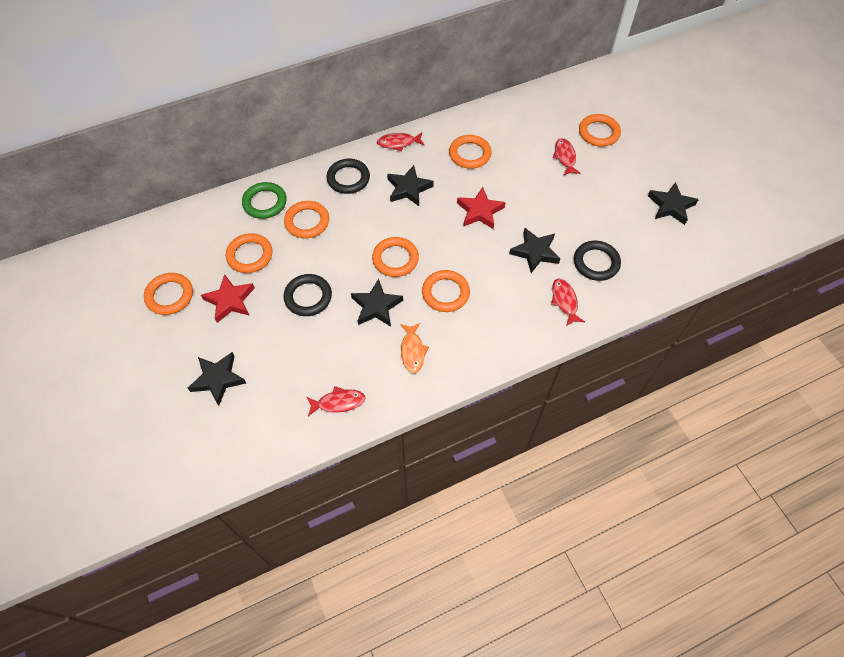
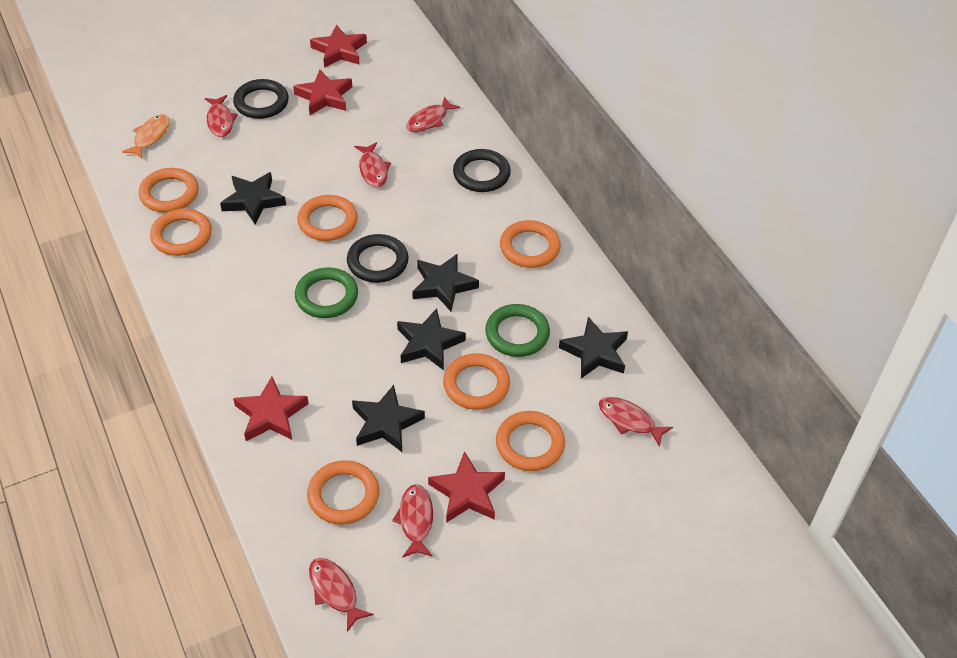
green ring: [242,182,287,219] = 1 -> [295,267,358,318] [485,304,550,357] = 2
red fish: [307,386,366,416] [377,132,424,151] [551,279,585,326] [553,138,581,176] = 4 -> [205,95,238,137] [309,558,374,632] [354,142,391,188] [392,484,433,558] [406,96,460,132] [599,397,673,447] = 6
red star: [201,274,255,323] [457,187,506,229] = 2 -> [233,376,309,441] [293,70,352,115] [310,25,367,68] [428,451,505,523] = 4

